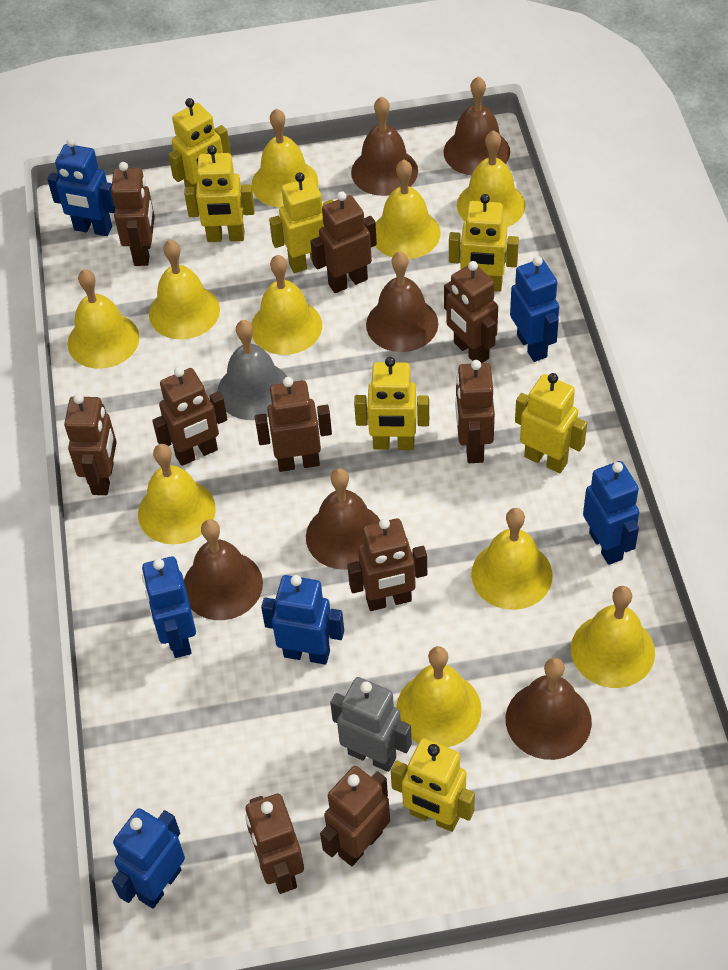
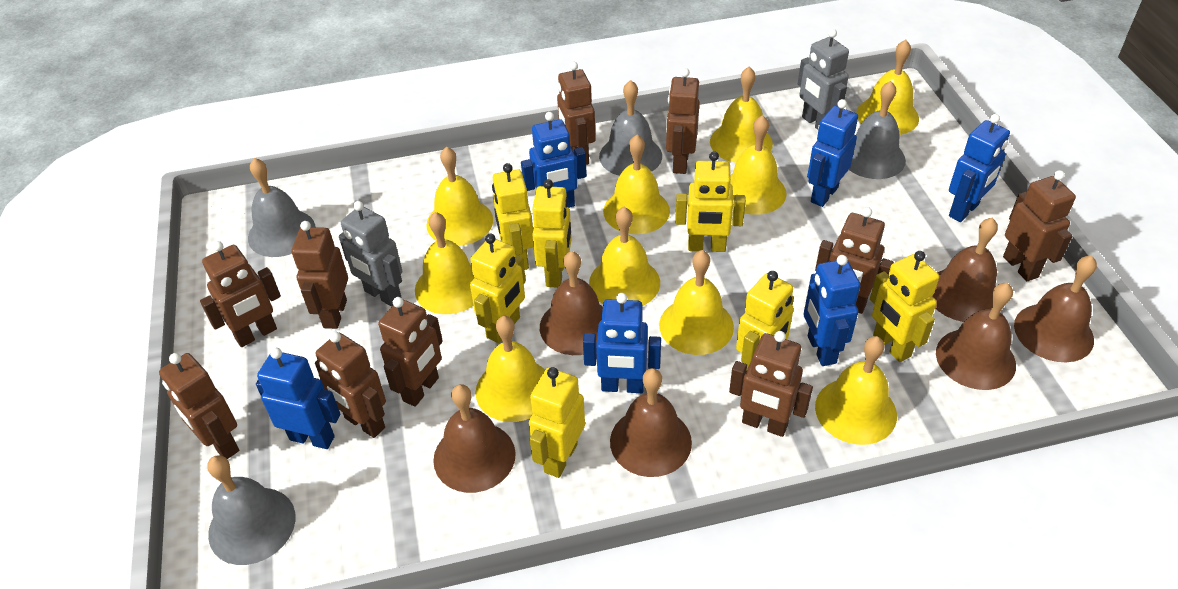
grey bell: [217,320,287,420] = 1 -> [207,455,296,565] [248,158,315,257] [599,80,662,176] [849,81,906,179] = 4
grey robot: [330,677,412,772] = 1 -> [339,201,402,307] [798,29,849,130] = 2

